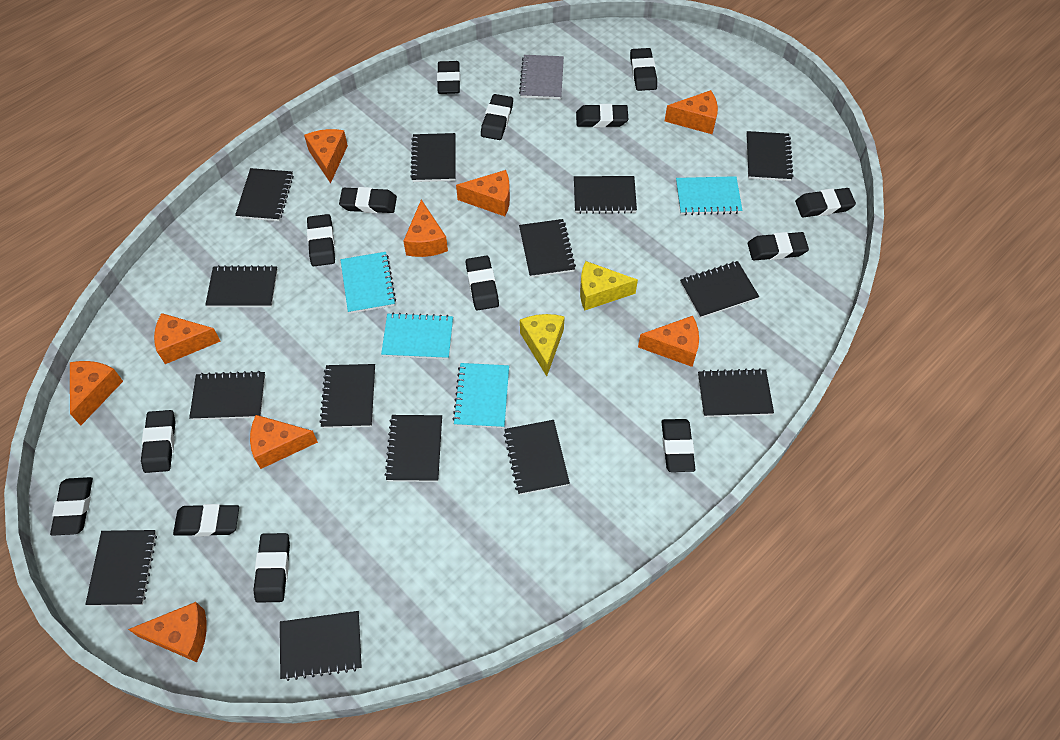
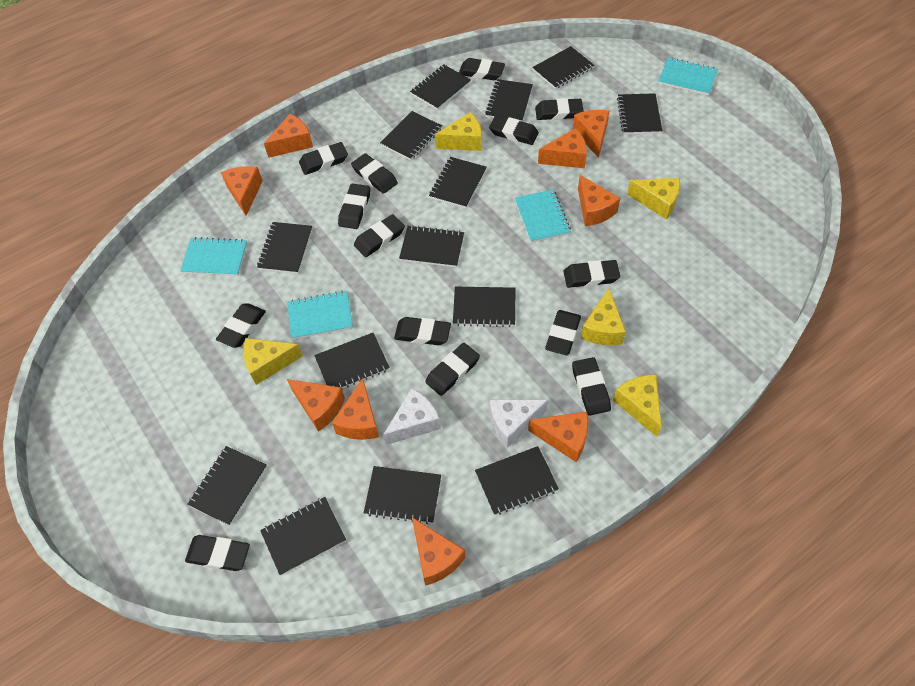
grey notebook: [519,55,564,99] = 1 -> none = 0
white cheese: none = 0 -> [383,388,441,445] [490,400,548,448] = 2
yellow cheese: [520,314,565,376] [580,261,638,311] = 2 -> [243,338,303,385] [435,112,482,151] [581,288,626,345] [613,375,662,437] [627,178,680,219] = 5

